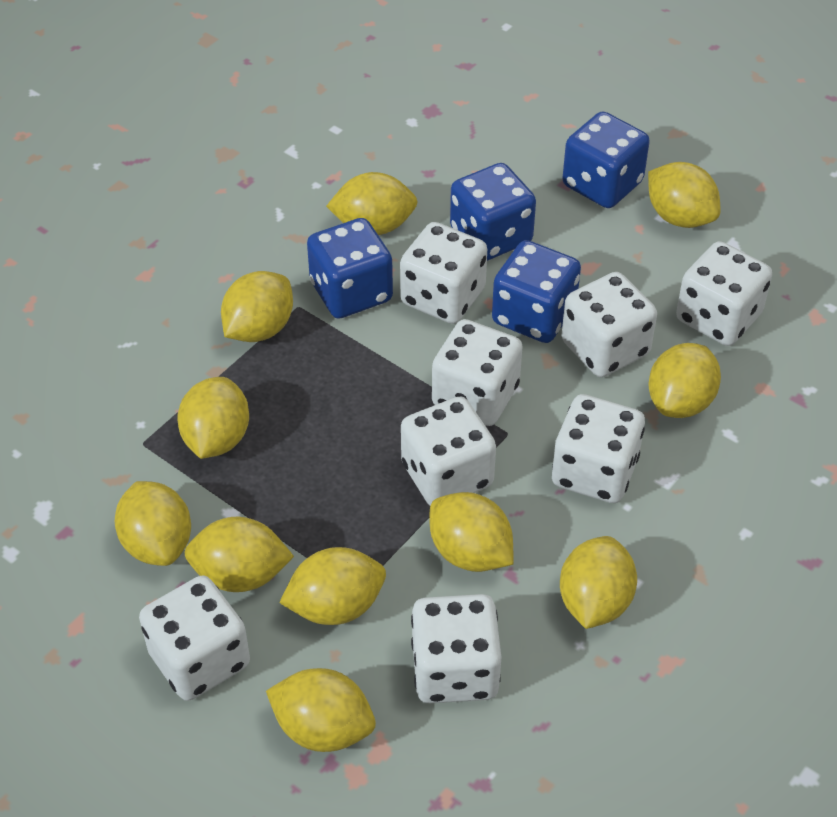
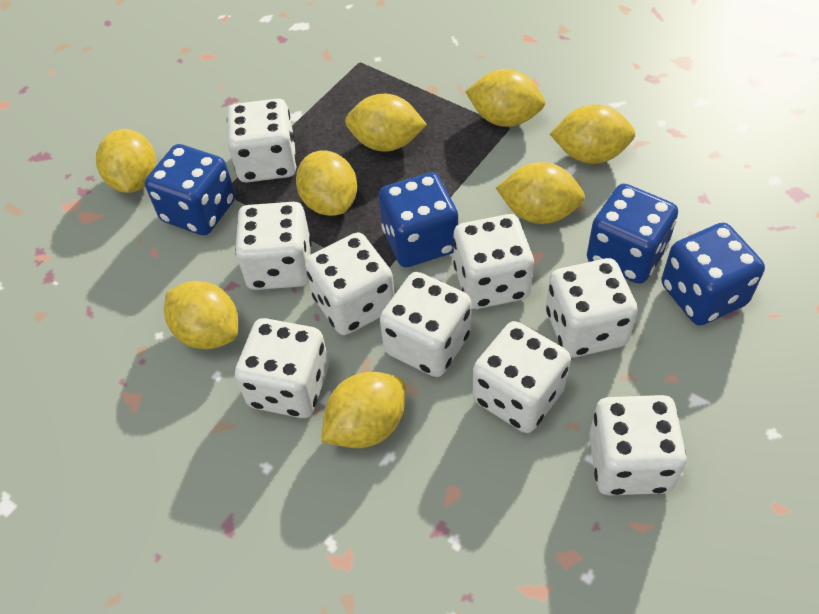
white dice: [139,575,250,701] [400,222,487,324] [401,396,496,505] [411,594,501,703] [432,319,523,426] [552,394,645,503] [562,272,657,377] [676,241,772,346] = 8 -> [227,99,297,182] [235,202,312,290] [235,318,329,418] [305,232,395,335] [380,272,471,377] [453,214,534,309] [473,321,571,433] [546,258,638,358] [589,395,687,495] = 9
yellow lemon: [115,481,191,566] [177,377,249,459] [184,517,294,592] [221,271,293,342] [266,668,376,752] [279,547,386,625] [326,172,418,235] [430,492,514,572] [560,536,637,629] [648,162,721,228] [649,343,721,418] = 11 -> [96,129,156,193] [164,281,238,349] [296,150,357,216] [321,372,406,448] [345,94,427,152] [465,69,545,127] [496,162,585,224] [550,104,635,164] = 8

